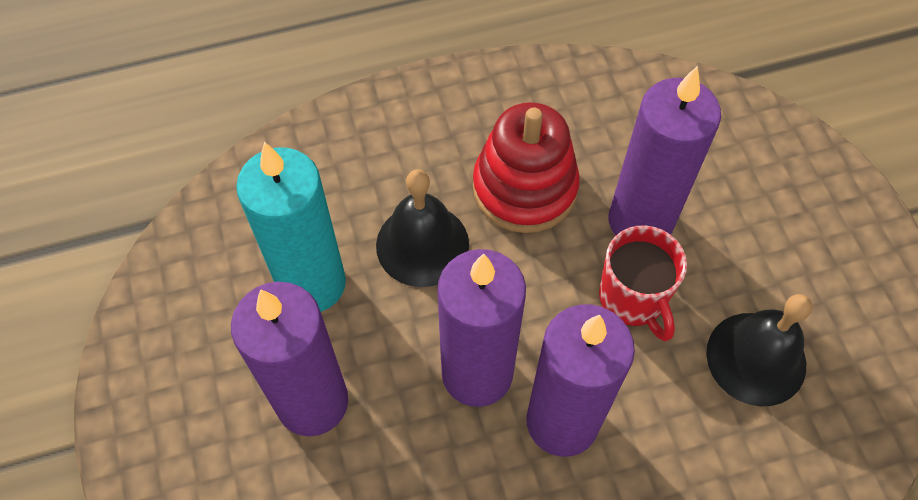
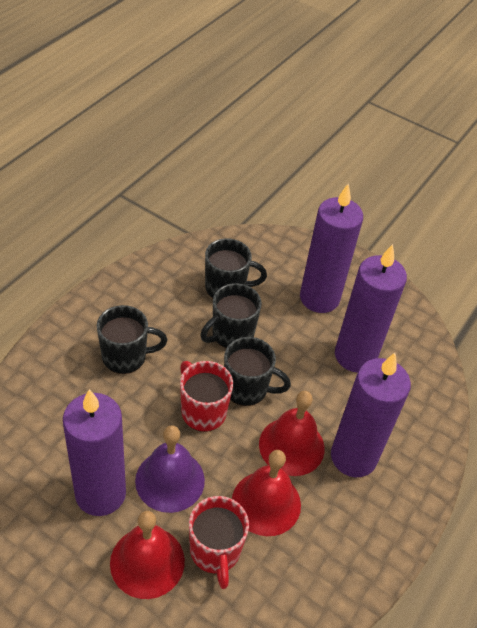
black bell: [376,169,469,287] [706,294,812,406] = 2 -> none = 0
black mug: none = 0 -> [97,305,167,374] [200,283,262,348] [205,238,267,298] [224,337,291,406] = 4
purple bell: none = 0 -> [135,425,205,513] = 1
red bell: none = 0 -> [110,511,185,599] [232,450,301,536] [259,391,325,476] = 3
red mug: [599,225,687,342] = 1 -> [180,361,233,432] [189,496,249,589] = 2
red stacking toy: [473,102,580,233] = 1 -> none = 0
turquoise candle: [236,142,346,312] = 1 -> none = 0

